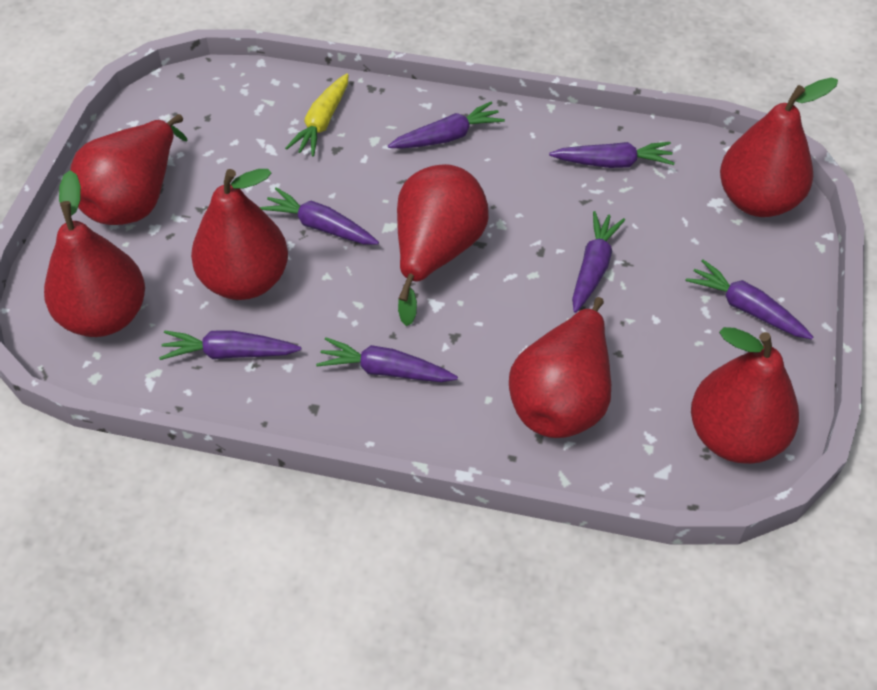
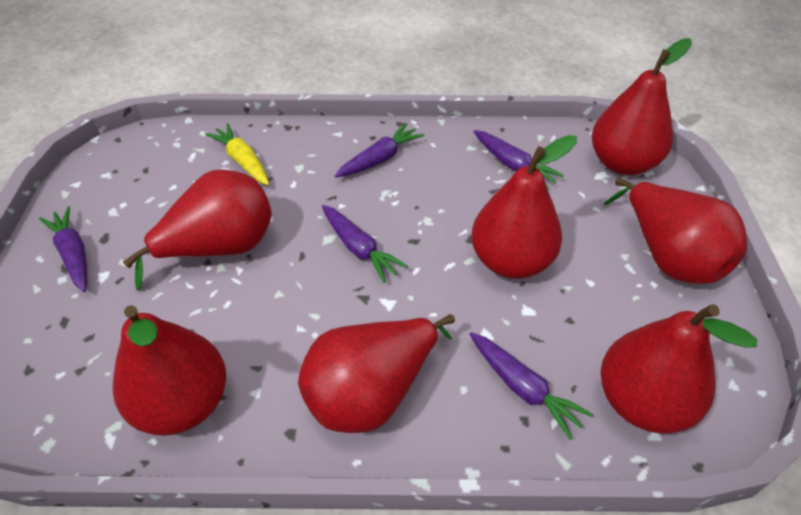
purple carrot: [159,331,301,360] [260,187,379,245] [316,337,458,382] [388,101,505,149] [549,142,675,168] [572,211,625,313] [685,259,813,339] = 7 -> [39,206,87,292] [322,205,408,283] [335,123,424,177] [469,332,593,440] [473,130,564,189] = 5

